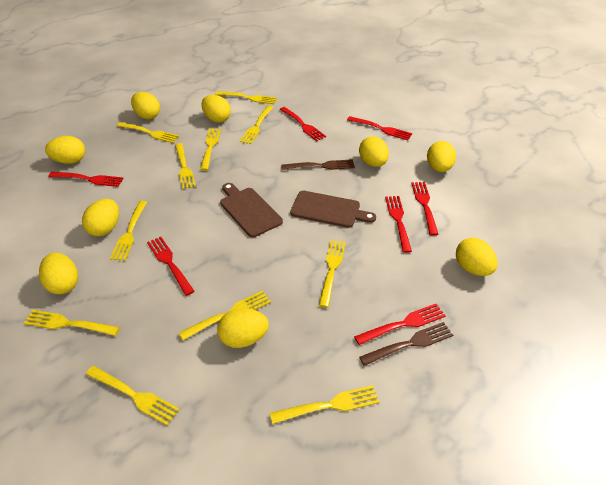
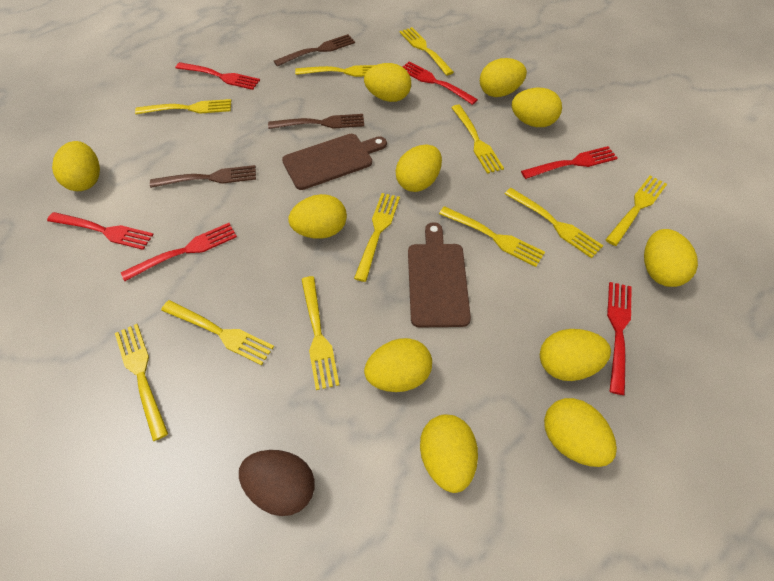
brown egg: none = 0 -> [239,450,315,516] = 1
brown fork: [281,159,355,170] [359,322,453,366] = 2 -> [150,165,256,188] [268,114,364,129] [274,34,355,66] = 3
red fork: [48,172,124,187] [147,237,195,296] [280,107,326,141] [347,116,412,140] [354,304,446,345] [385,196,412,253] [411,182,438,236] = 7 -> [47,212,154,250] [121,223,237,281] [176,62,260,90] [402,61,478,105] [521,146,618,179] [607,282,632,395] = 6
yellow egg: [39,253,78,294] [45,136,85,164] [82,199,119,236] [131,92,160,119] [201,95,231,123] [217,308,269,348] [359,136,389,167] [427,141,456,172] [456,238,498,276] = 9 -> [52,141,100,191] [288,194,347,239] [364,63,411,102] [364,338,432,392] [396,145,442,192] [420,414,478,493] [480,58,527,97] [511,88,562,127] [540,329,611,381] [544,398,617,467] [644,229,698,287] = 11

